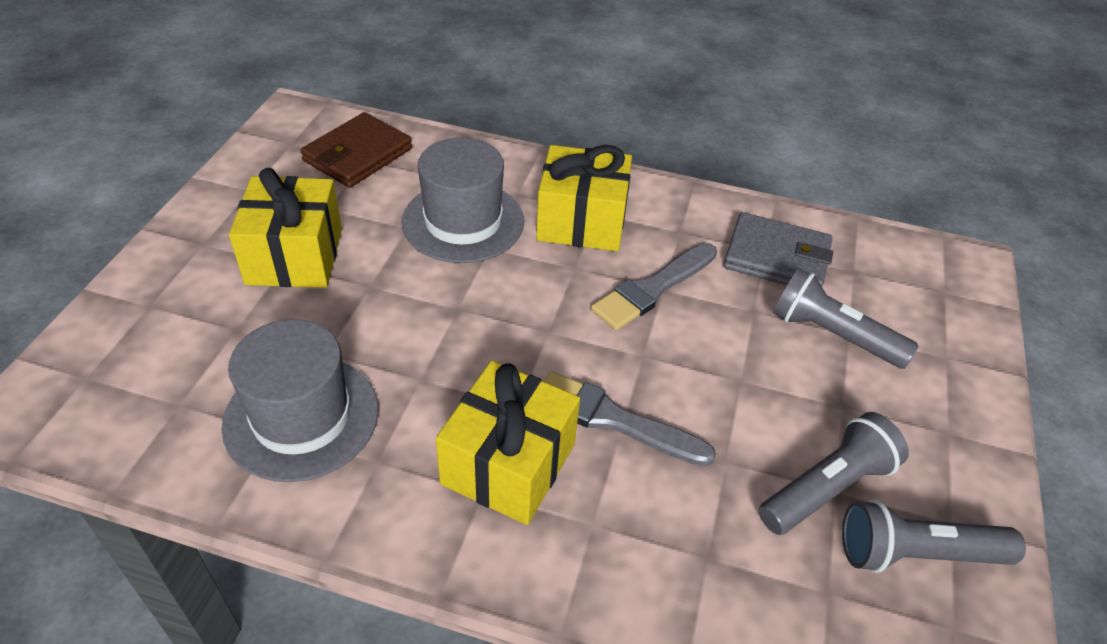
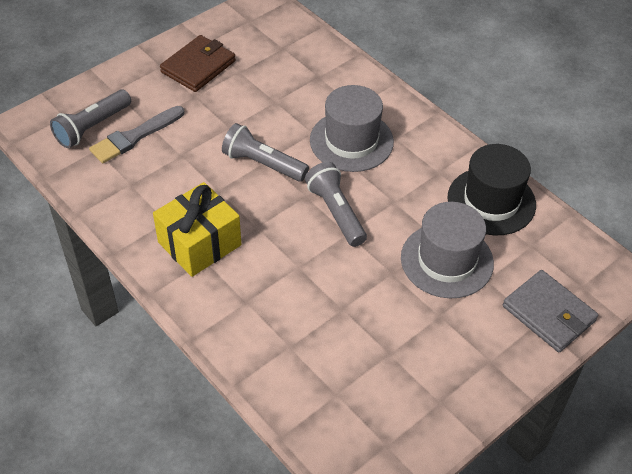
black hat: none = 0 -> [447,144,536,235] = 1
grey brush: [544,371,716,467] [591,243,717,330] = 2 -> [89,106,184,163] = 1
yellow gift: [229,168,342,288] [436,361,580,525] [536,145,632,251] = 3 -> [153,182,241,277] = 1

